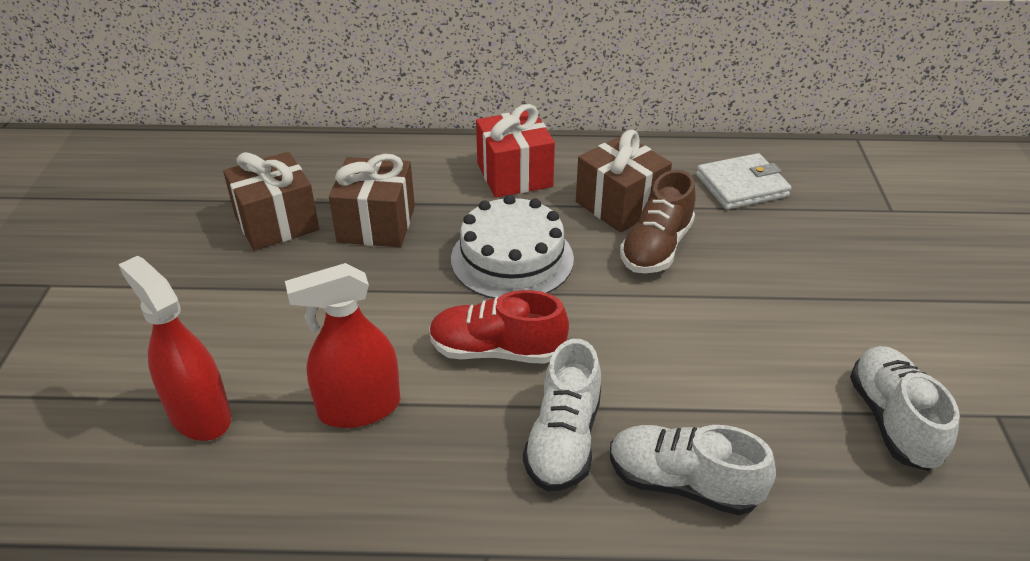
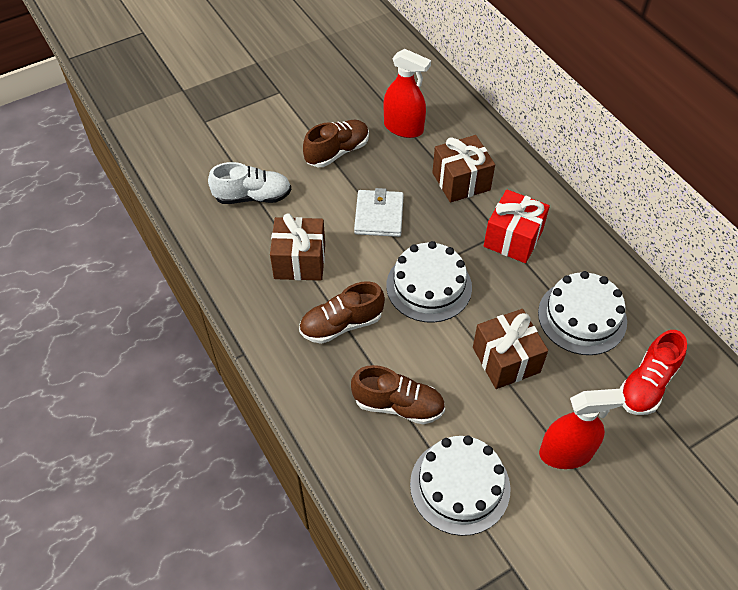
brown shoe: [620,170,695,274] = 1 -> [299,281,385,344] [303,120,369,167] [351,365,445,425] = 3
white cake: [451,195,574,299] = 1 -> [386,241,472,323] [410,436,511,536] [538,271,627,355] = 3
white shoe: [523,339,601,491] [610,425,776,515] [850,346,960,471] = 3 -> [208,162,291,204] = 1

